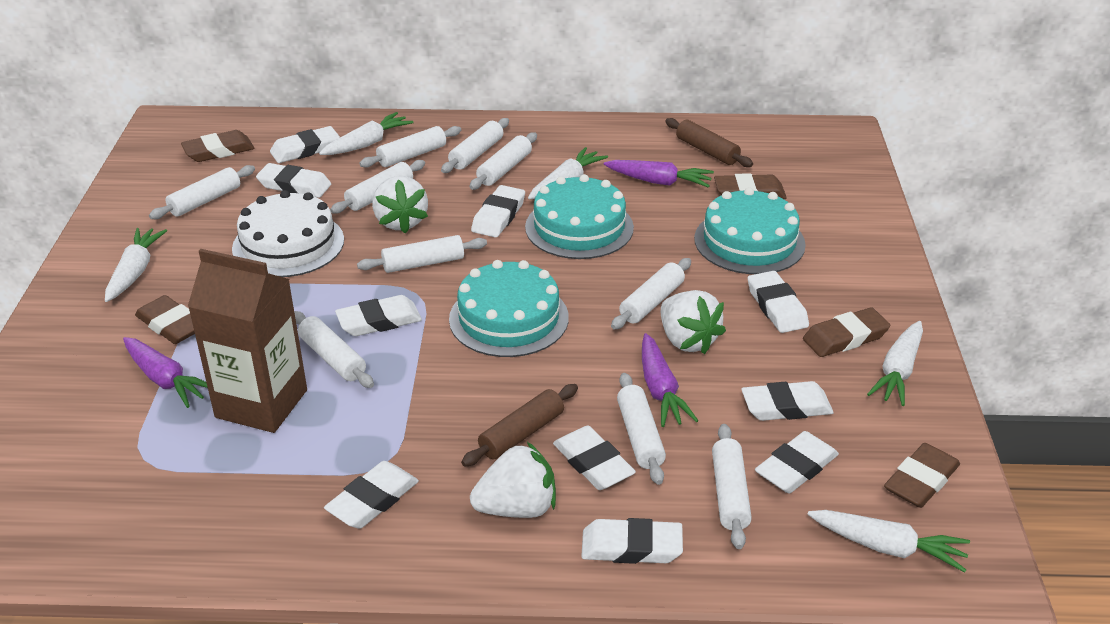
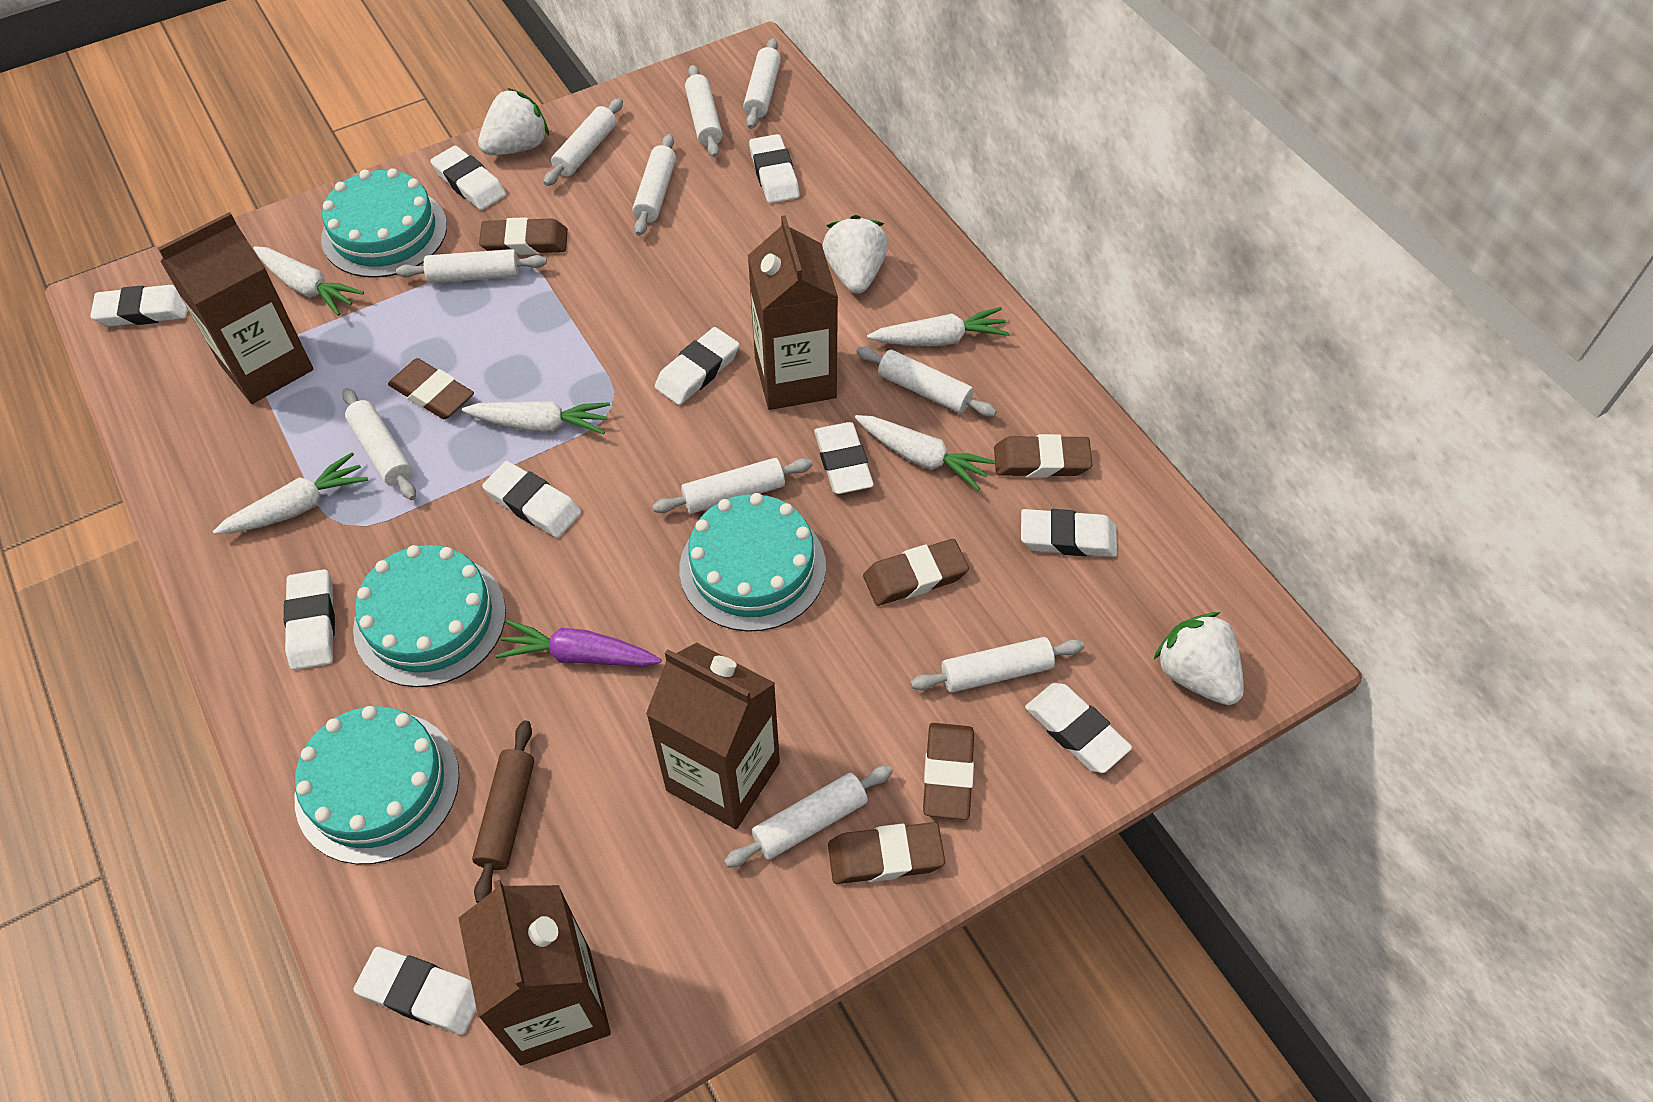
brown carton: [188,249,307,433] = 1 -> [158,212,313,404] [458,880,611,1066] [646,643,780,829] [748,215,838,410] = 4
brown eraser: [135,295,195,344] [181,130,254,162] [714,173,787,199] [803,307,890,357] [884,443,960,508] = 5 -> [388,358,474,419] [479,217,568,255] [828,822,945,884] [863,539,969,606] [923,723,974,820] [994,434,1093,477] = 6
brown rolling pin: [461,384,578,467] [665,118,753,167] = 2 -> [472,720,534,903] = 1
purple carrot: [123,337,208,408] [604,160,714,188] [642,333,699,427] = 3 -> [496,620,662,667] = 1
turquoise cake: [449,260,569,357] [525,174,634,259] [694,187,806,274] = 3 -> [295,706,459,864] [321,168,447,278] [353,545,506,687] [680,493,826,632] = 4
white cake: [232,190,344,277] = 1 -> none = 0

